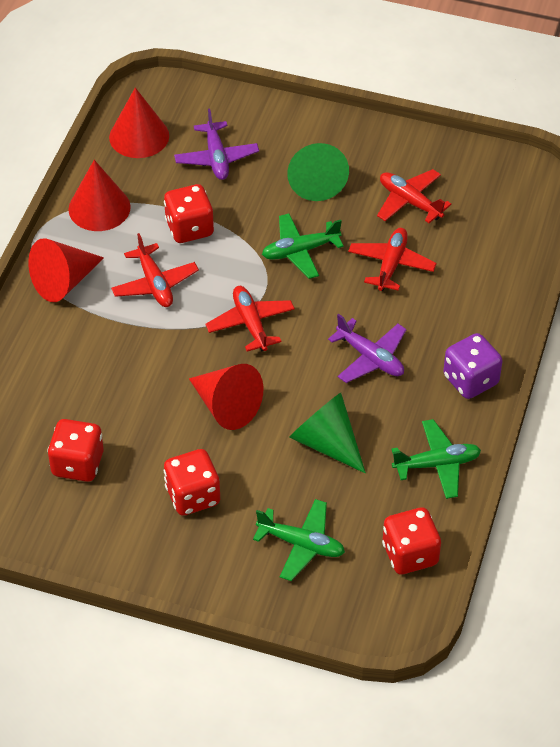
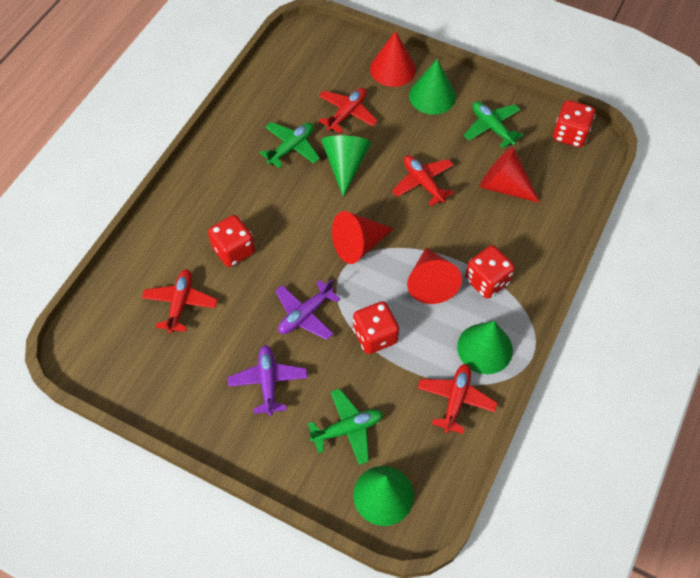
green cone: [287,143,349,201] [289,393,366,473] = 2 -> [321,135,371,197] [353,466,414,526] [409,59,456,115] [457,321,513,374] = 4
purple dice: [443,333,503,399] = 1 -> none = 0

